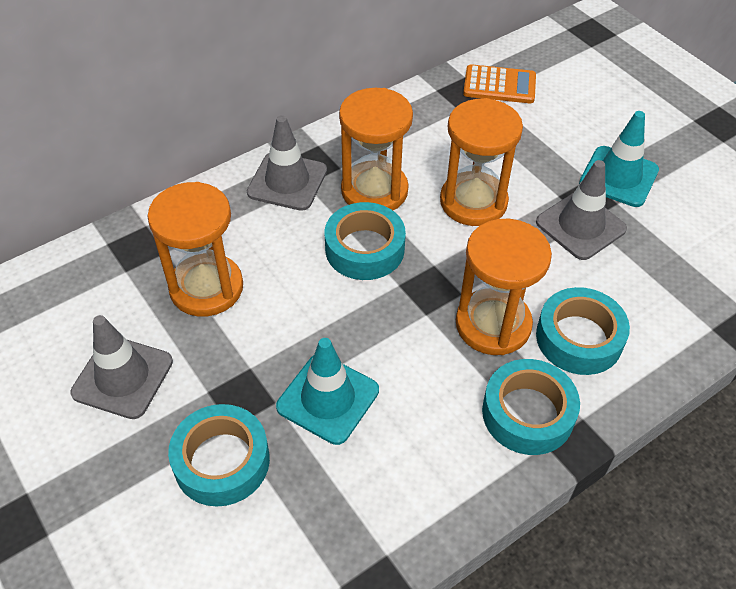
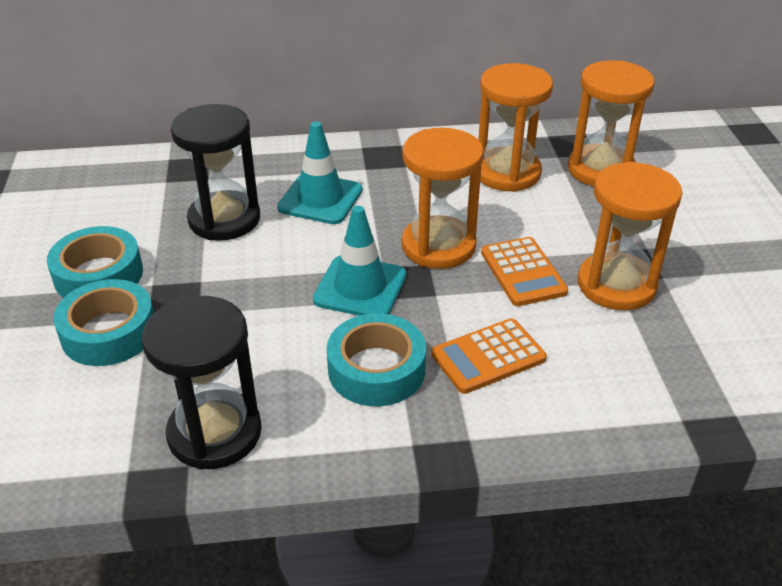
black hourglass: none = 0 -> [142,296,262,470] [171,104,260,241] = 2
grey traffic cone: [70,315,173,419] [247,115,327,211] [536,160,627,260] = 3 -> none = 0
orange calculator: [463,64,536,103] = 1 -> [431,318,547,394] [481,237,568,306] = 2
turquoise tape: [168,404,270,506] [325,202,406,280] [482,359,580,455] [536,287,630,375] = 4 -> [47,226,143,298] [53,279,154,366] [327,313,426,406] = 3

